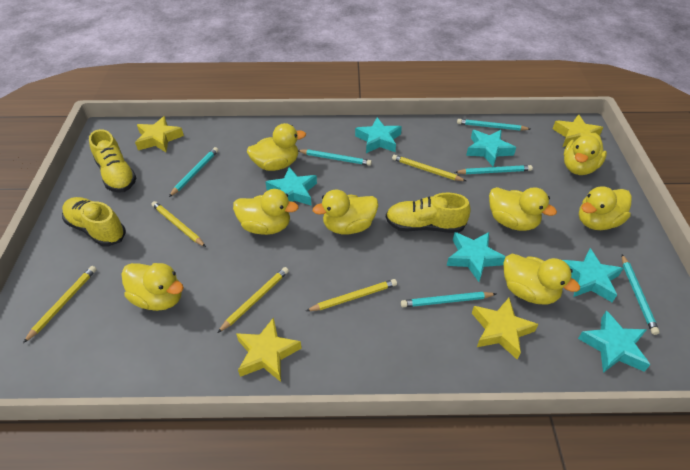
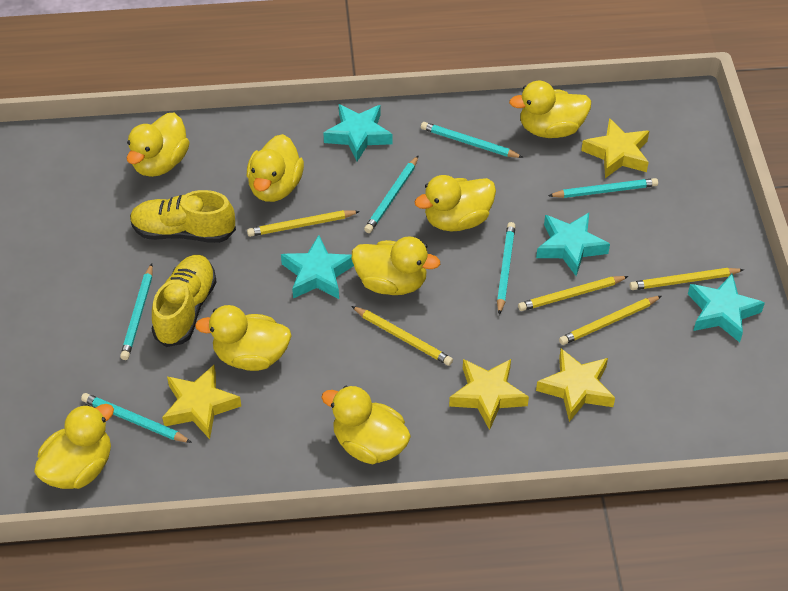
turquoise star: [266,167,317,206] [355,118,402,153] [447,232,506,282] [466,130,516,167] [563,248,624,302] [578,310,650,373] = 6 -> [281,235,354,299] [323,104,392,161] [536,213,610,276] [688,274,765,342] = 4
yellow shoe: [62,197,126,246] [89,129,137,193] [386,193,471,233] = 3 -> [130,190,236,243] [151,255,217,347] = 2

